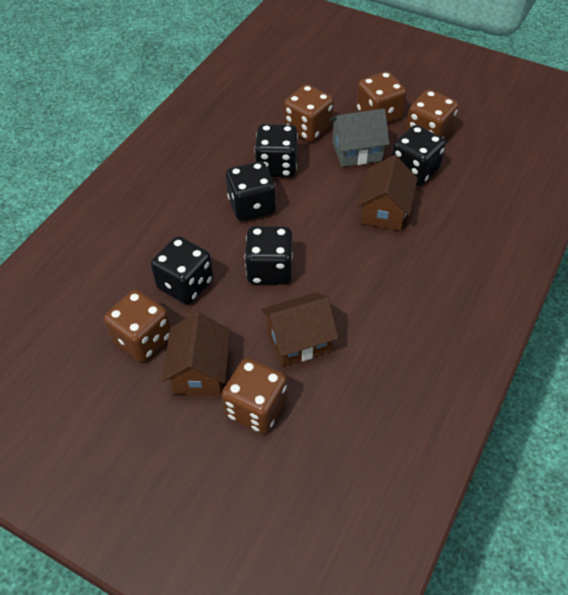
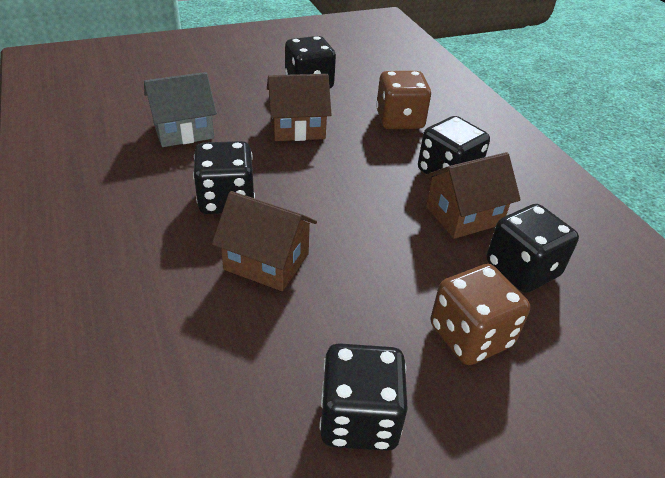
brown dice: [104,290,171,362] [221,358,288,434] [284,84,334,142] [356,71,407,123] [405,90,459,139] = 5 -> [376,71,431,129] [430,264,530,365] = 2

